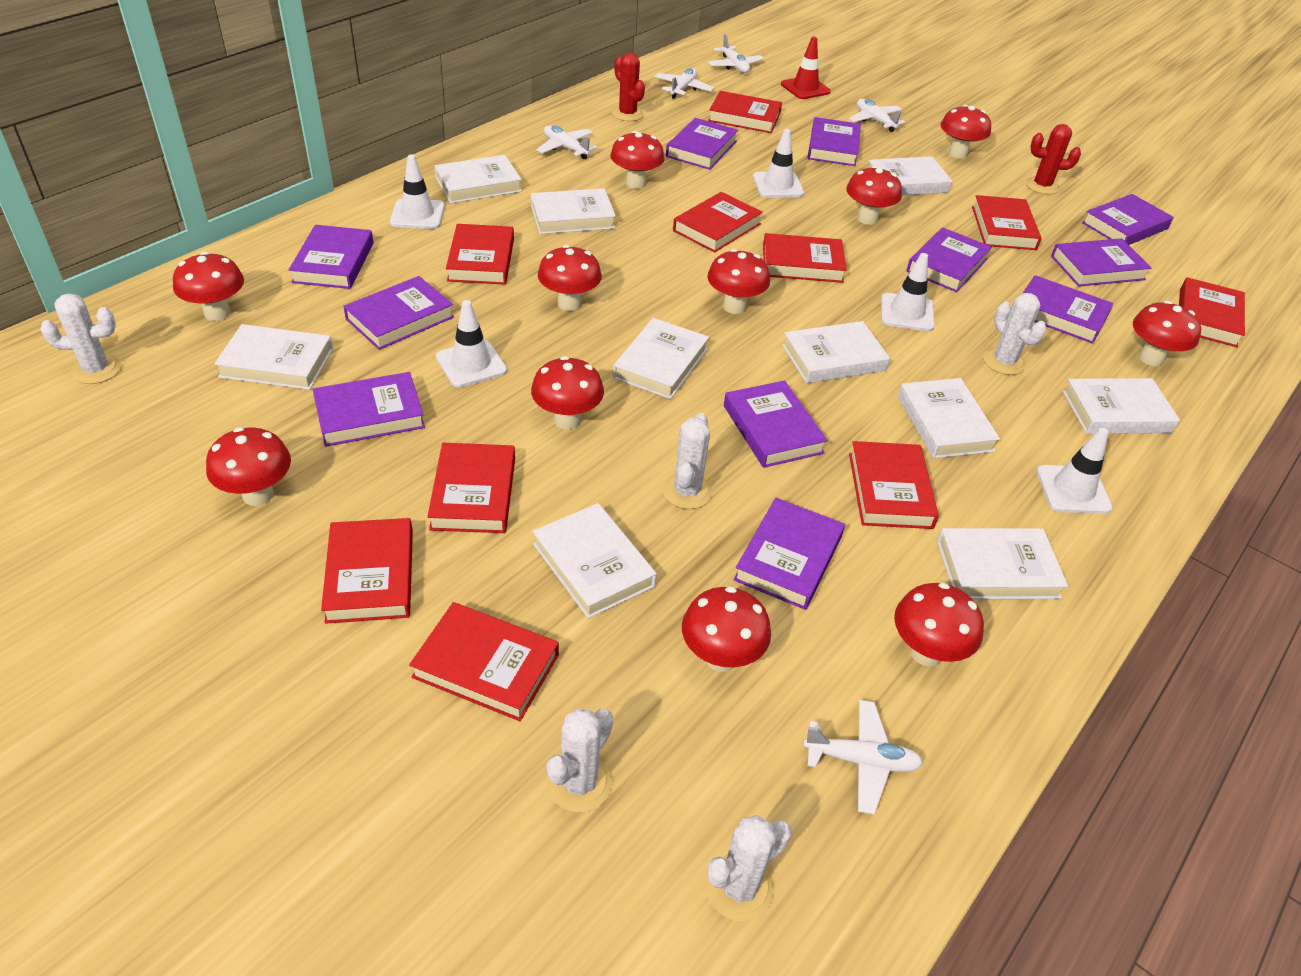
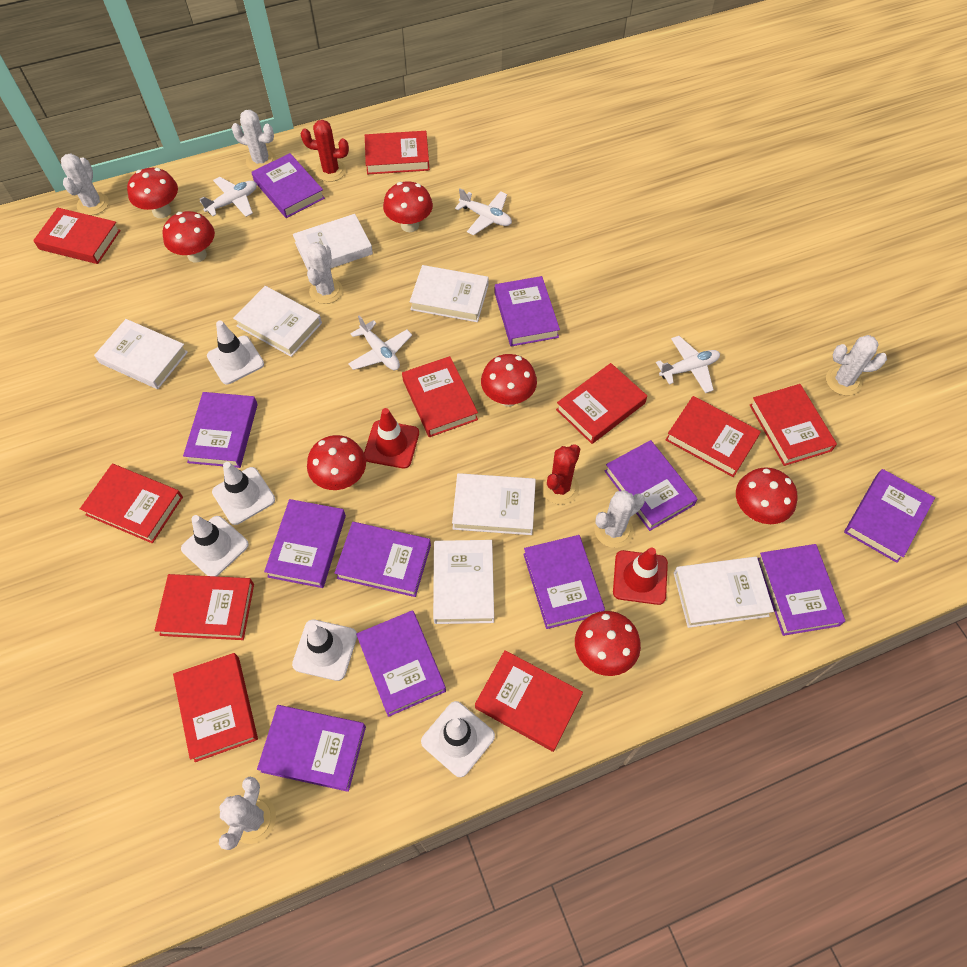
red mushroom: [173,252,244,321] [206,427,291,506] [531,356,604,429] [538,245,602,311] [610,131,665,189] [682,586,771,672] [707,249,770,314] [846,166,902,225] [894,583,984,666] [940,105,991,159] [1133,301,1201,366] = 11 -> [127,168,178,218] [163,211,215,263] [307,435,366,490] [383,181,433,232] [481,354,537,407] [575,611,641,676] [736,467,798,524] = 7
red traffic cone: [781,37,831,99] = 1 -> [364,408,419,468] [613,548,668,605] = 2
white book: [214,324,333,390] [435,155,522,203] [531,188,616,234] [533,503,657,619] [613,318,709,399] [782,321,890,383] [869,156,952,195] [898,378,1000,458] [937,528,1068,599] [1063,378,1180,434] = 10 -> [94,319,188,389] [233,286,322,357] [293,214,373,271] [410,265,489,322] [433,540,494,624] [452,473,536,535] [674,557,774,628] = 7
white cactus: [40,294,121,384] [547,708,613,813] [663,413,712,509] [706,815,792,921] [984,293,1047,375] = 5 -> [61,153,109,215] [219,776,276,850] [232,110,276,171] [307,242,343,304] [594,490,645,548] [826,335,887,396] = 6
white plane: [536,125,597,159] [655,68,714,99] [708,34,764,73] [803,700,923,814] [849,99,905,132] = 5 -> [200,177,257,217] [348,315,412,370] [455,188,512,235] [656,336,720,393] = 4

